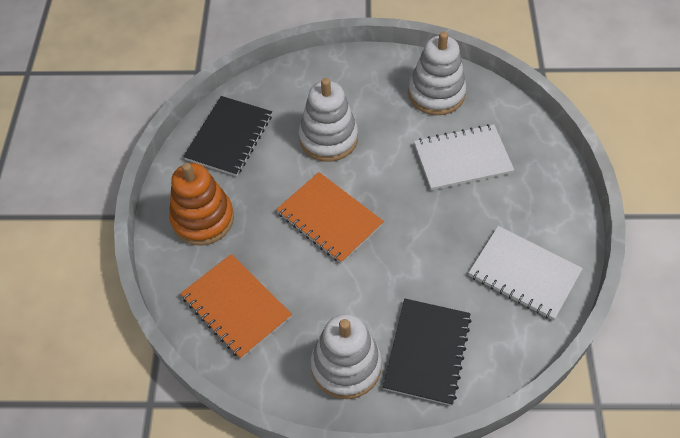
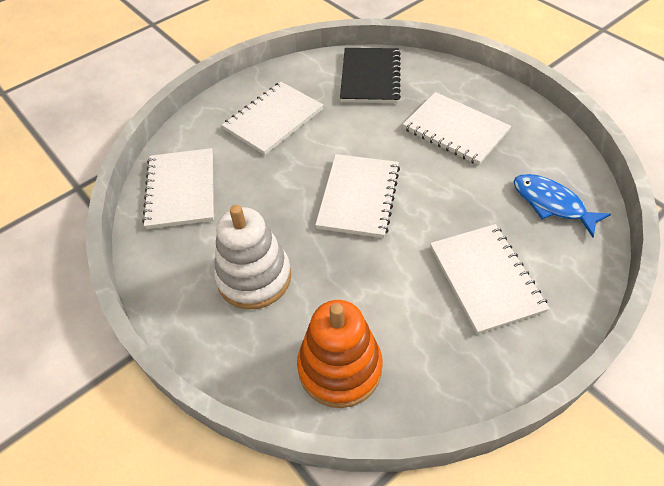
black notebook: [183,96,272,176] [383,299,472,406] = 2 -> [340,48,401,103] = 1
blue fish: none = 0 -> [514,174,611,237] = 1
orange notebook: [180,254,292,359] [276,172,384,264] = 2 -> none = 0
white notebook: [414,124,514,191] [468,226,583,320] = 2 -> [142,148,214,229] [222,82,323,155] [315,154,400,238] [402,92,511,165] [430,224,550,334] = 5
white stacking toy: [299,78,358,162] [311,314,382,399] [408,31,466,115] = 3 -> [214,205,291,309] = 1

